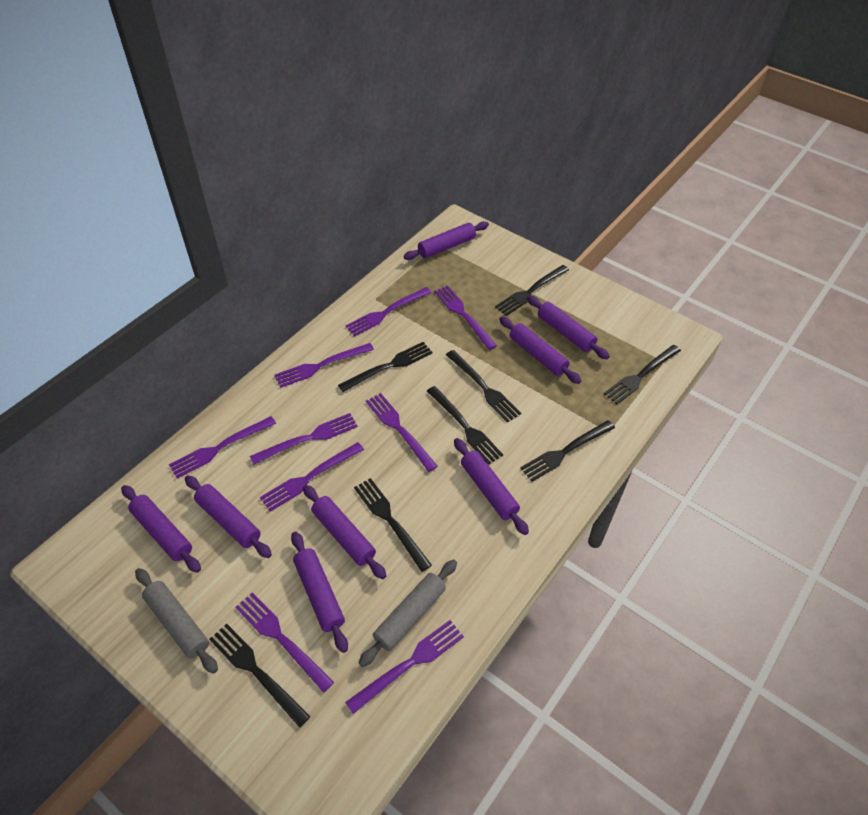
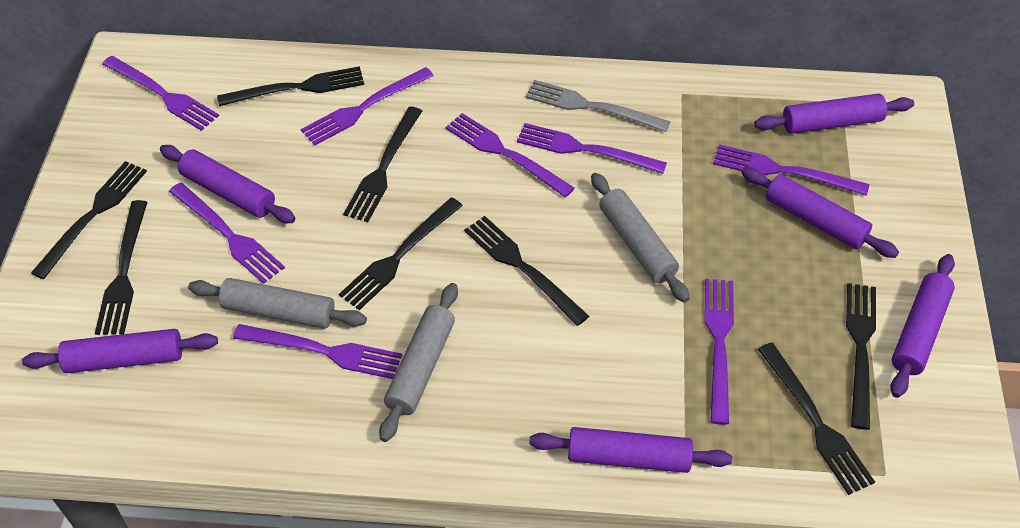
grey fork: none = 0 -> [525,80,671,132] = 1
grey rolling pin: [135,568,218,674] [359,559,457,667] = 2 -> [188,278,367,329] [379,283,458,442] [591,173,690,303] = 3
purple fork: [169,416,276,479] [236,592,334,693] [250,413,358,465] [260,442,364,512] [275,343,374,388] [345,287,432,336] [345,620,464,714] [366,393,438,472] [434,285,497,350] = 9 -> [102,56,219,131] [169,182,285,284] [233,324,402,379] [301,67,434,146] [446,113,575,198] [517,123,667,174] [705,279,734,425] [713,144,869,196] = 8
purple rolling pin: [121,485,201,573] [185,476,272,558] [291,532,348,653] [303,485,386,579] [403,221,489,260] [454,438,529,535] [499,316,581,384] [527,296,610,359] = 8 -> [22,329,218,373] [160,145,295,223] [529,427,732,473] [741,167,899,258] [754,94,914,134] [890,254,955,398] = 6

